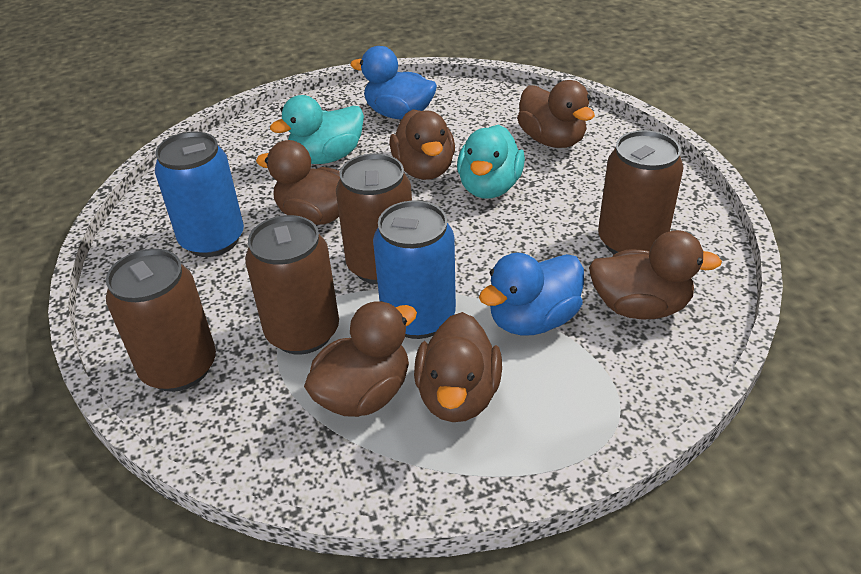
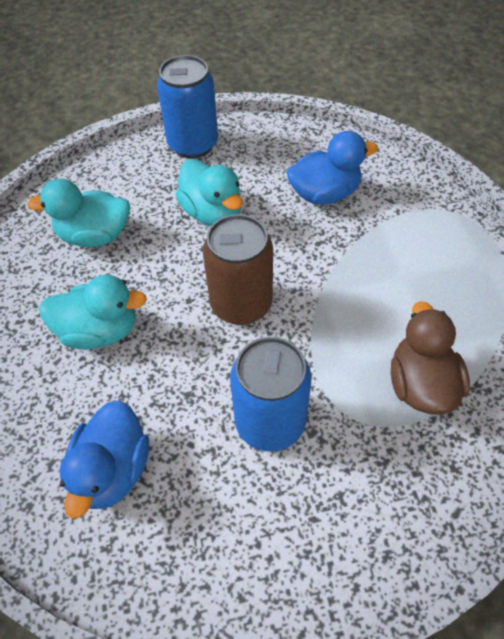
brown can: [106,249,216,392] [245,215,339,355] [336,154,412,284] [598,130,684,254] = 4 -> [203,214,273,325] = 1
brown duck: [256,140,340,225] [304,301,417,417] [389,109,455,180] [414,312,502,422] [517,80,595,148] [589,230,722,320] = 6 -> [391,301,470,415] = 1
turquoise duck: [270,95,364,164] [457,125,525,198] = 2 -> [27,179,130,247] [39,275,147,350] [176,159,243,226] = 3

